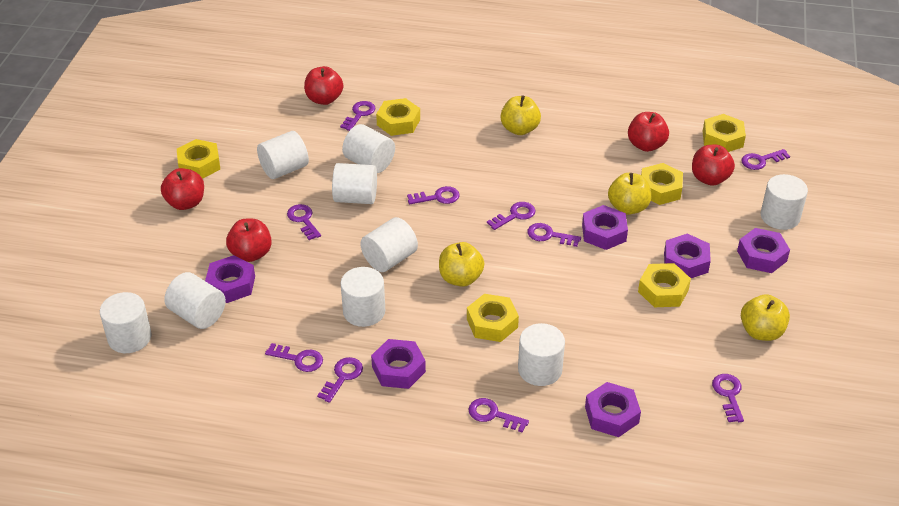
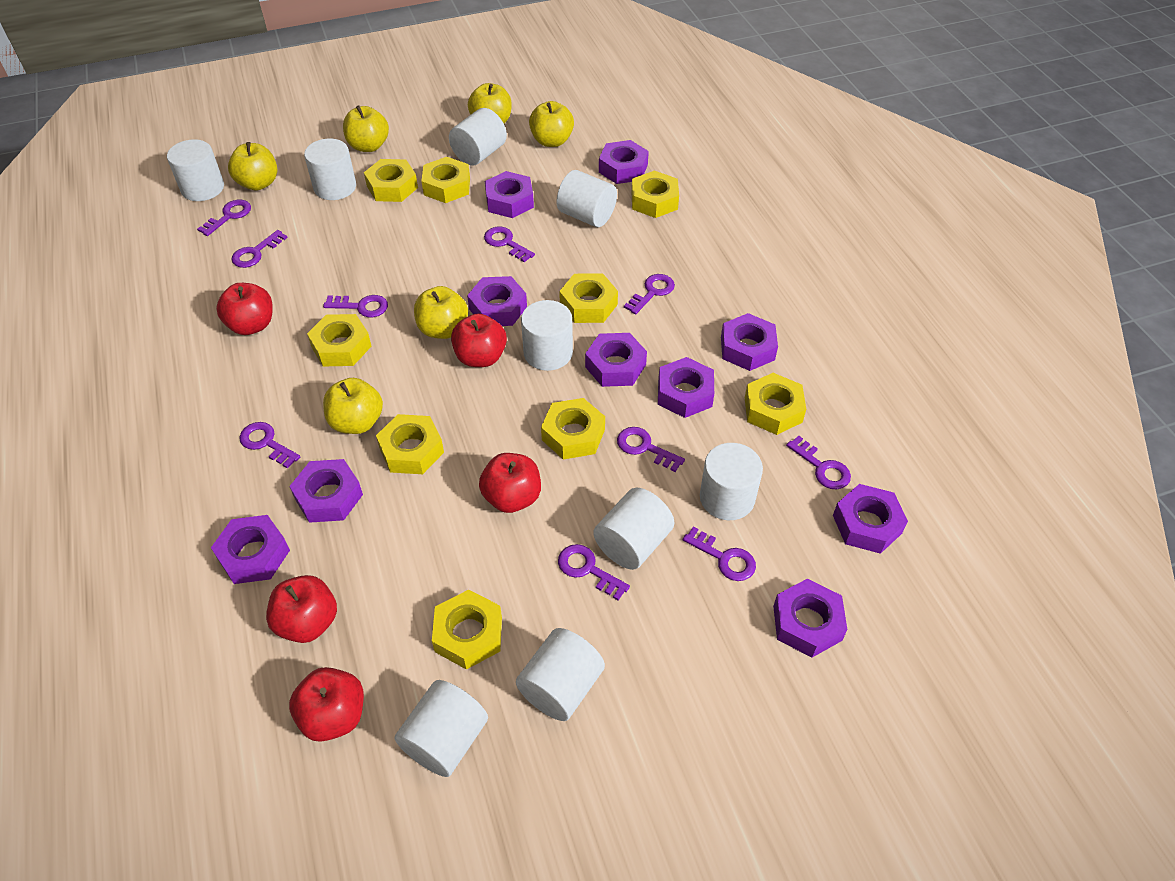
purple nut: [205,255,255,303] [371,339,426,389] [582,205,628,250] [585,382,641,437] [664,233,711,278] [737,228,790,273] = 6 -> [211,515,290,584] [289,459,363,523] [467,276,527,326] [485,171,534,218] [585,333,647,387] [599,140,649,184] [658,357,714,418] [721,313,778,371] [773,579,847,657] [833,484,908,554] = 10
yellow apple: [439,242,485,287] [500,95,541,135] [608,173,651,215] [741,294,790,341] = 4 -> [228,142,277,191] [323,378,383,434] [343,106,389,152] [414,286,468,339] [468,83,512,123] [529,101,574,147] = 6
yellow nut: [177,139,220,179] [376,98,420,136] [467,294,519,342] [638,263,691,307] [641,163,683,205] [703,114,746,152] = 6 -> [307,314,371,366] [364,159,418,202] [376,414,444,474] [421,157,470,203] [432,590,502,670] [541,398,605,460] [559,274,618,323] [632,171,679,218] [745,373,806,435] = 9

